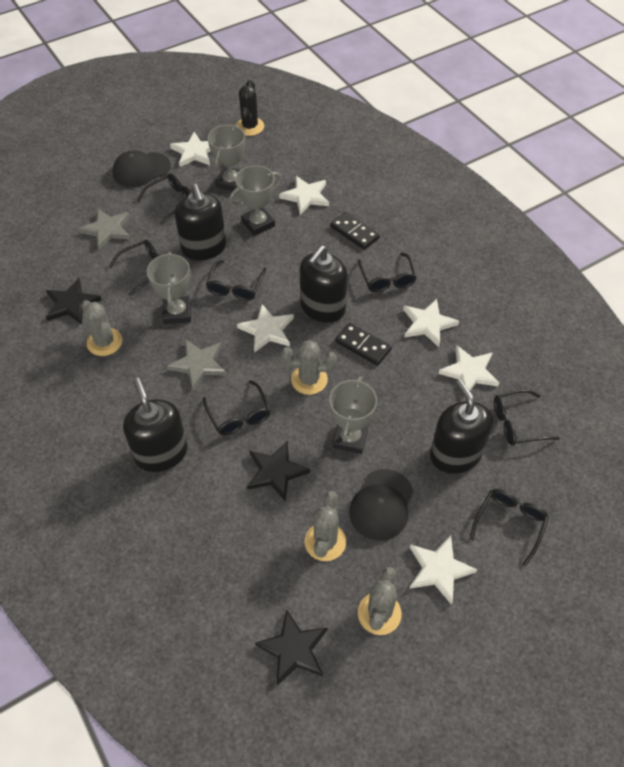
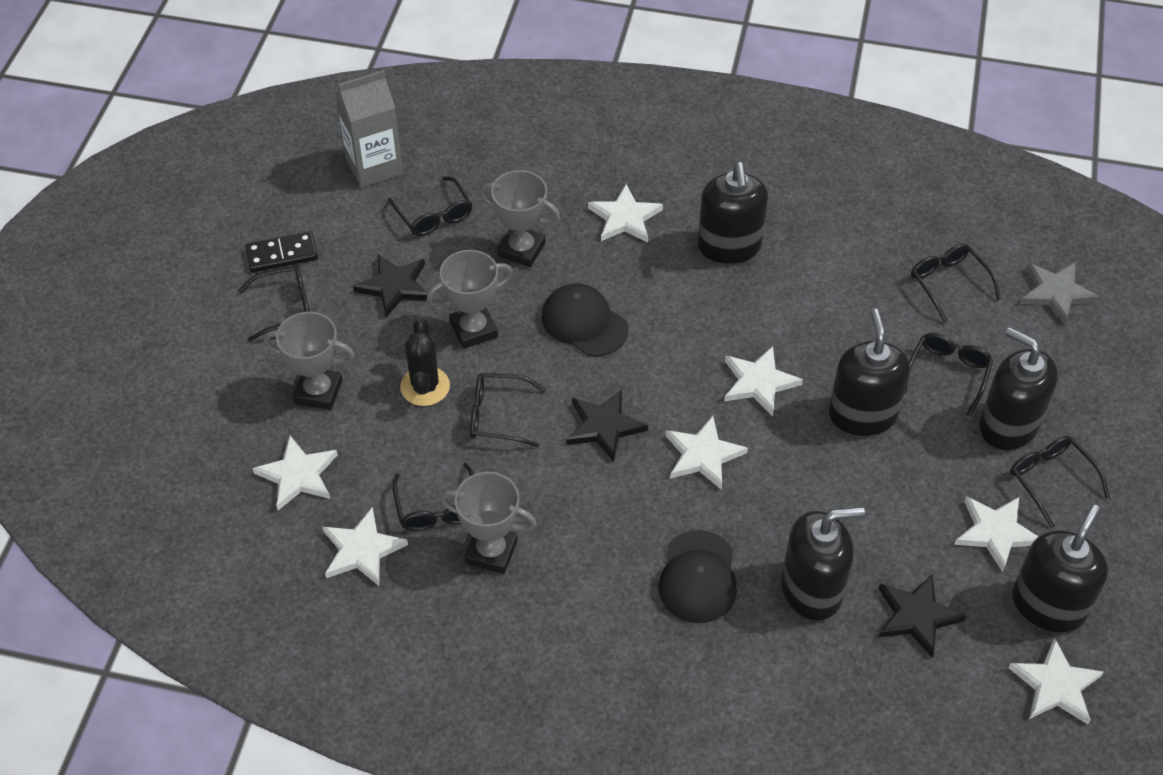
black domino: [330,212,380,250] [335,323,392,366] = 2 -> [245,231,318,272] = 1
black soap dispenser: [123,378,188,472] [175,184,226,261] [300,245,348,323] [430,379,493,474] = 4 -> [698,162,768,264] [781,507,865,620] [829,309,910,436] [979,327,1058,450] [1012,505,1108,632] = 5
grey cactus: [81,300,122,356] [281,340,337,395] [304,491,346,561] [358,567,402,635] = 4 -> none = 0
grey carton: none = 0 -> [335,70,403,188] = 1
grey star: [79,209,131,250] [167,339,226,390] = 2 -> [1020,263,1100,325] = 1
white star: [170,132,211,167] [237,304,294,353] [279,176,329,215] [403,299,459,347] [409,536,478,605] [438,345,499,391] = 6 -> [253,436,337,510] [323,507,408,586] [588,184,663,243] [665,416,748,490] [724,346,803,416] [954,496,1039,572] [1008,638,1104,724] = 7

